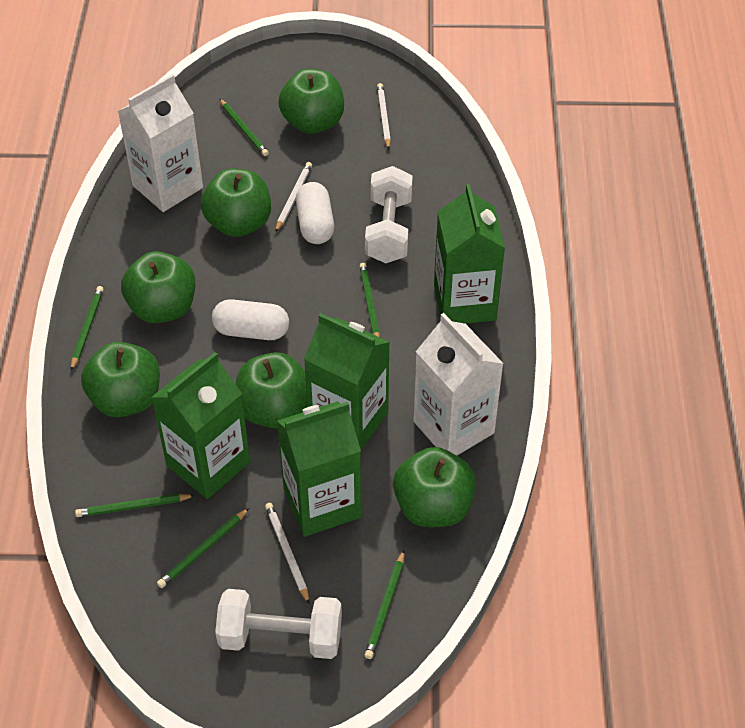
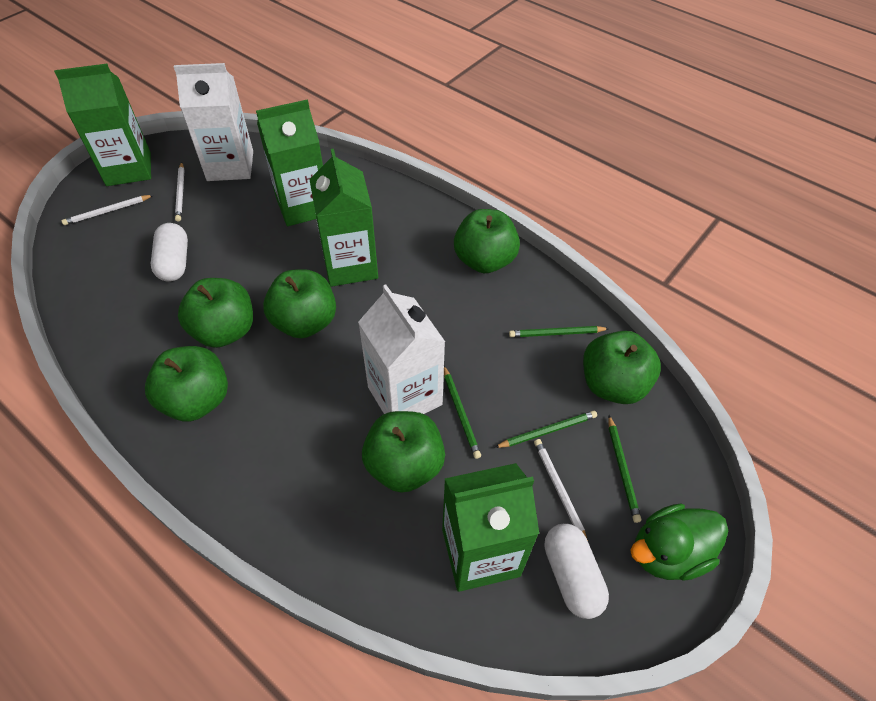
green duck: none = 0 -> [630,504,728,581] = 1
green pencil: [71,286,104,371] [75,494,195,517] [157,508,249,588] [220,99,269,156] [359,263,380,337] [365,550,404,659] = 6 -> [444,366,481,459] [494,410,597,448] [509,326,610,337] [608,415,641,523] = 4
white dumbbell: [215,589,342,659] [365,166,413,263] = 2 -> none = 0

